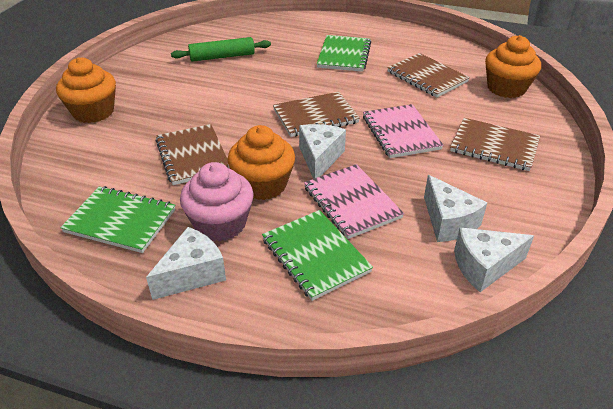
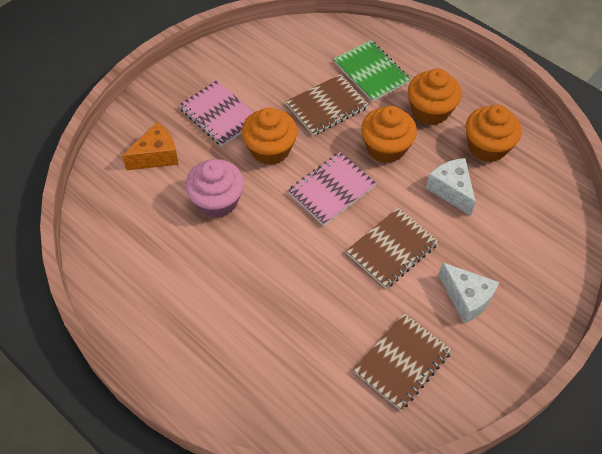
brown notebook: [156,124,230,185] [273,92,360,137] [387,53,470,98] [450,118,540,171] = 4 -> [286,74,369,136] [346,208,439,289] [353,313,452,410] = 3
green notebook: [60,186,175,253] [262,210,373,301] [317,35,371,72] = 3 -> [334,40,411,102] = 1
green rolling pin: [171,37,271,62] = 1 -> none = 0
orange cheese: none = 0 -> [122,122,179,170] = 1
orange cupcake: [56,57,116,123] [228,125,295,200] [485,35,541,98] = 3 -> [242,107,297,165] [361,106,417,163] [408,68,462,125] [466,105,522,162] = 4
white cheese: [146,227,226,300] [299,124,346,179] [424,175,487,242] [454,228,534,292] = 4 -> [426,158,476,216] [438,262,499,323] = 2

